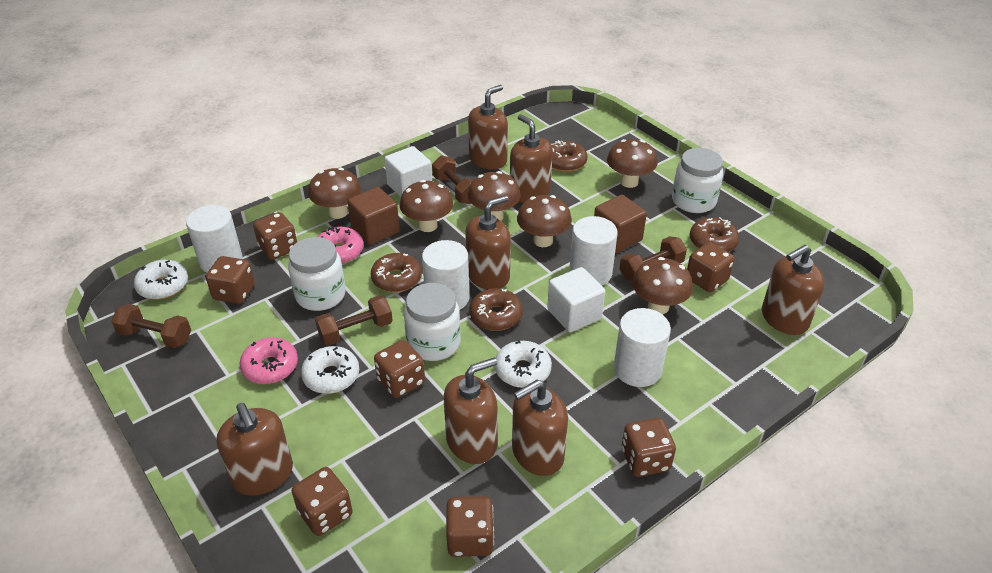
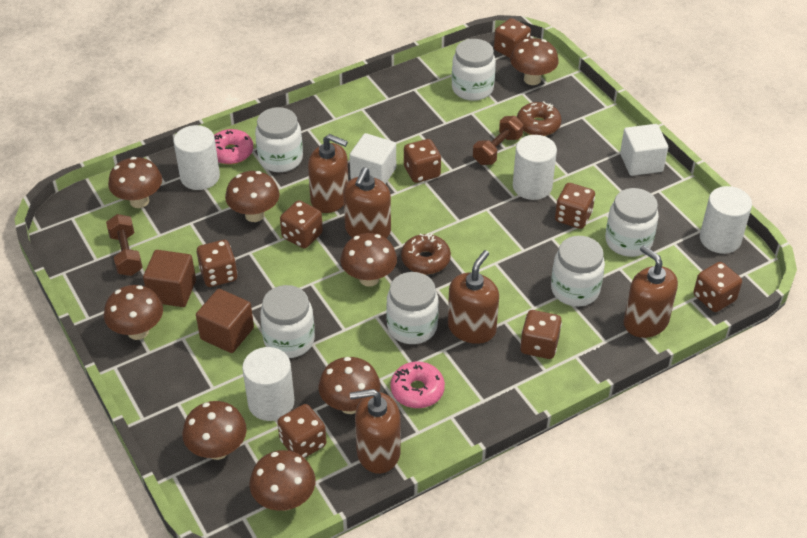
brown dice: [206,256,255,304] [253,212,297,260] [292,467,352,536] [374,340,425,398] [446,496,494,557] [622,418,676,477] [687,242,734,292] = 7 -> [197,240,237,287] [277,404,326,458] [280,200,323,248] [404,139,441,183] [494,18,531,58] [520,310,562,359] [555,183,595,229] [694,262,742,312] = 8
brown donut: [371,253,422,292] [469,288,523,331] [551,140,587,172] [690,217,739,252] = 4 -> [401,233,451,274] [517,101,561,136] = 2
brown dumbbell: [111,304,191,348] [315,296,393,346] [432,155,473,204] [619,236,687,282] = 4 -> [106,214,143,276] [473,116,524,165] = 2
brown mushroom: [308,168,361,219] [399,180,453,232] [468,171,521,221] [517,195,572,247] [607,139,658,188] [633,257,693,314] = 6 -> [104,285,163,340] [108,157,162,208] [182,401,247,460] [225,171,279,222] [249,450,315,511] [318,357,380,414] [340,233,397,287] [510,38,559,85] = 8
brown soap dispenser: [216,403,293,496] [443,357,497,464] [465,195,511,290] [468,85,508,170] [510,114,553,203] [512,379,568,476] [762,245,825,335] = 7 -> [308,134,348,213] [343,167,391,238] [350,389,401,474] [448,250,499,344] [623,245,678,338] = 5
white donut: [134,260,188,300] [301,346,359,394] [495,340,552,388] = 3 -> none = 0
white jar: [288,237,346,311] [404,283,461,361] [672,148,723,213] = 3 -> [255,107,303,172] [260,285,315,358] [386,272,439,344] [452,39,496,101] [551,236,605,306] [605,188,659,257] = 6

